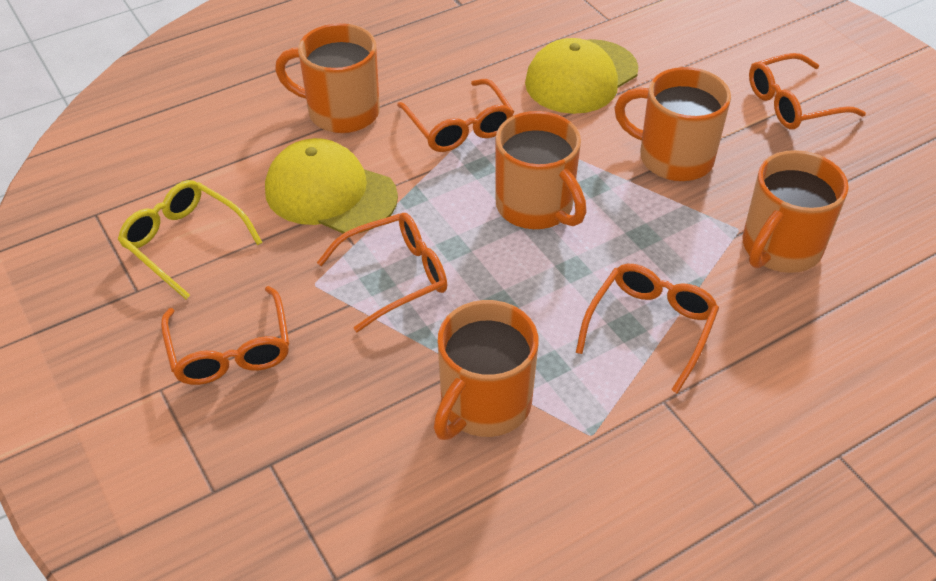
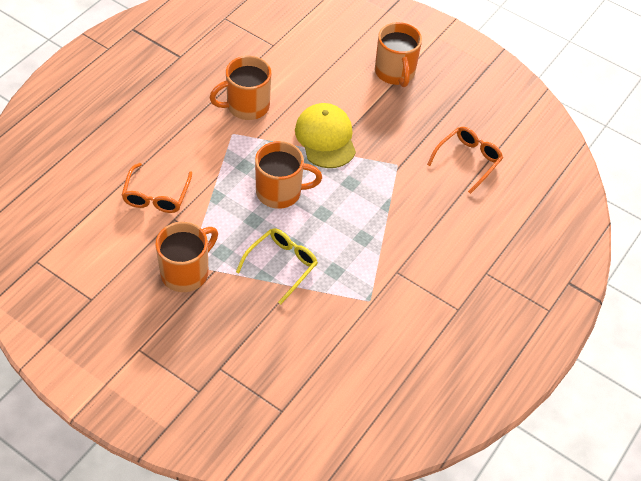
orange glasses: [161,286,289,385] [317,213,447,332] [397,79,514,152] [576,264,719,394] [749,53,866,129] = 5 -> [122,163,192,213] [427,127,503,194] = 2
orange mug: [275,23,380,133] [434,300,539,440] [496,111,587,229] [614,67,731,181] [742,150,849,273] = 5 -> [155,222,218,292] [210,56,271,120] [255,141,322,209] [375,22,422,87] = 4
yellow cap: [265,138,398,233] [525,38,638,114] = 2 -> [295,103,356,168] = 1

